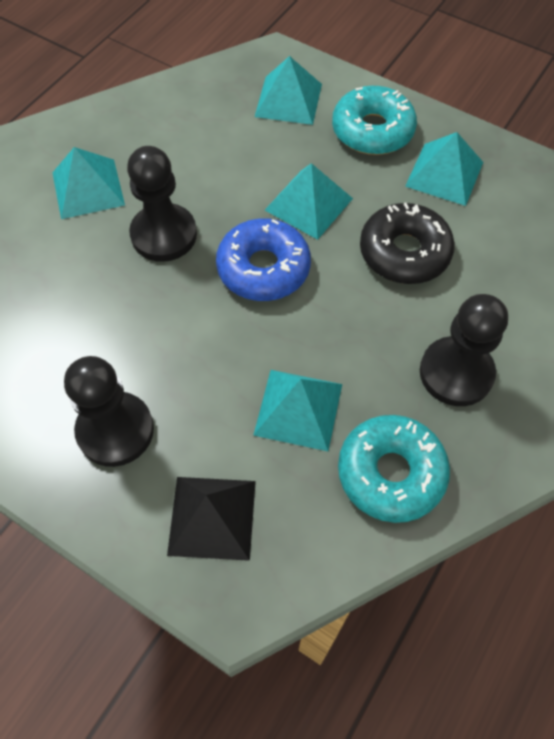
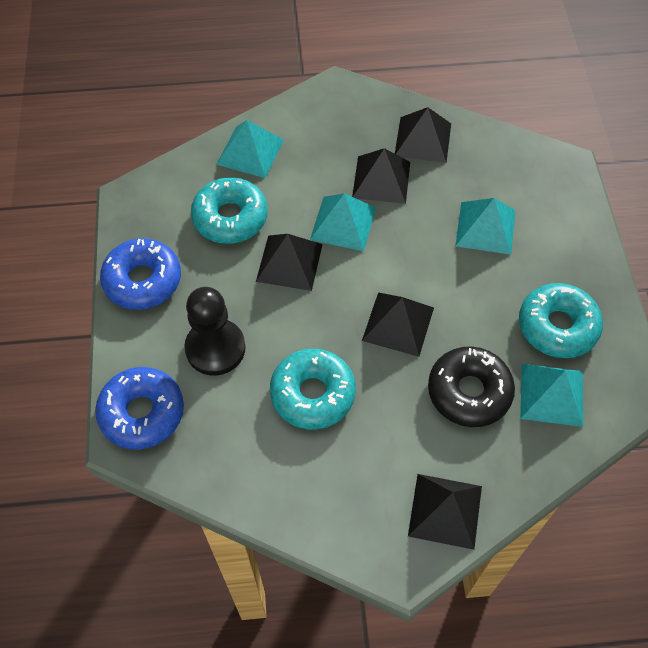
black pawn: [64,356,154,467] [127,146,197,262] [420,294,508,406] = 3 -> [184,287,246,376] = 1
black pyramid: [167,477,256,561] = 1 -> [256,234,323,291] [352,148,410,204] [362,292,434,357] [395,107,451,163] [408,474,482,550] = 5
blue donut: [216,219,311,301] = 1 -> [95,367,184,450] [100,238,181,310] = 2
turquoise donut: [332,86,417,155] [338,415,450,523] = 2 -> [191,177,268,244] [270,349,356,430] [519,283,603,358] = 3
turquoise pyramid: [52,147,125,219] [253,370,342,451] [255,56,322,125] [265,163,353,240] [405,132,483,206] = 5 -> [216,120,284,178] [310,193,376,251] [455,198,516,255] [520,364,583,427] = 4

